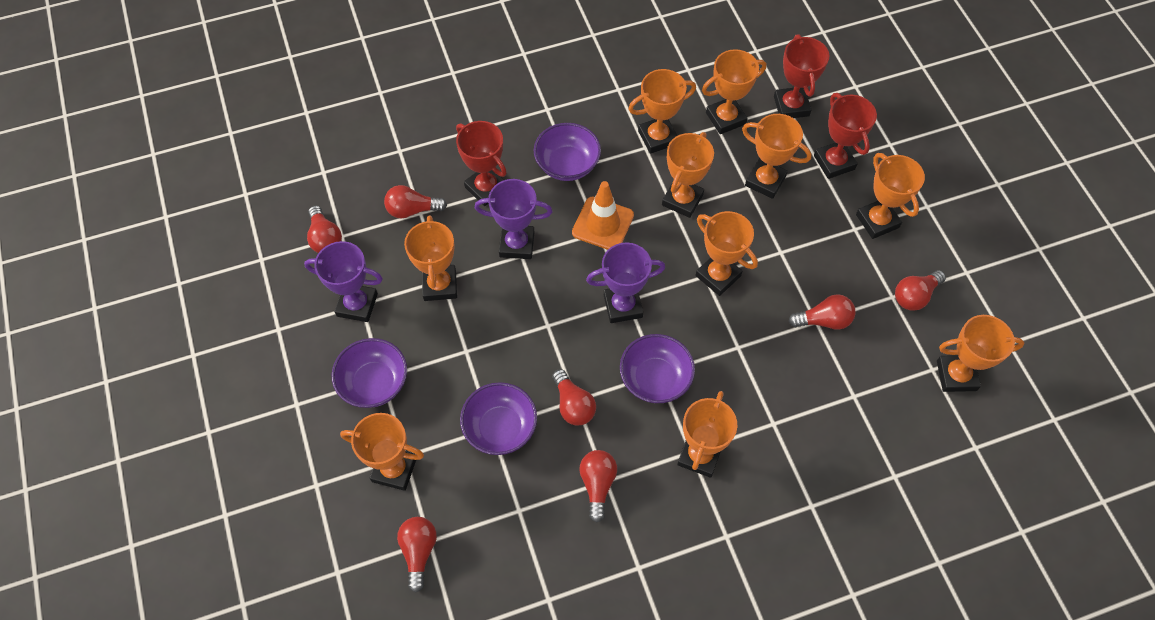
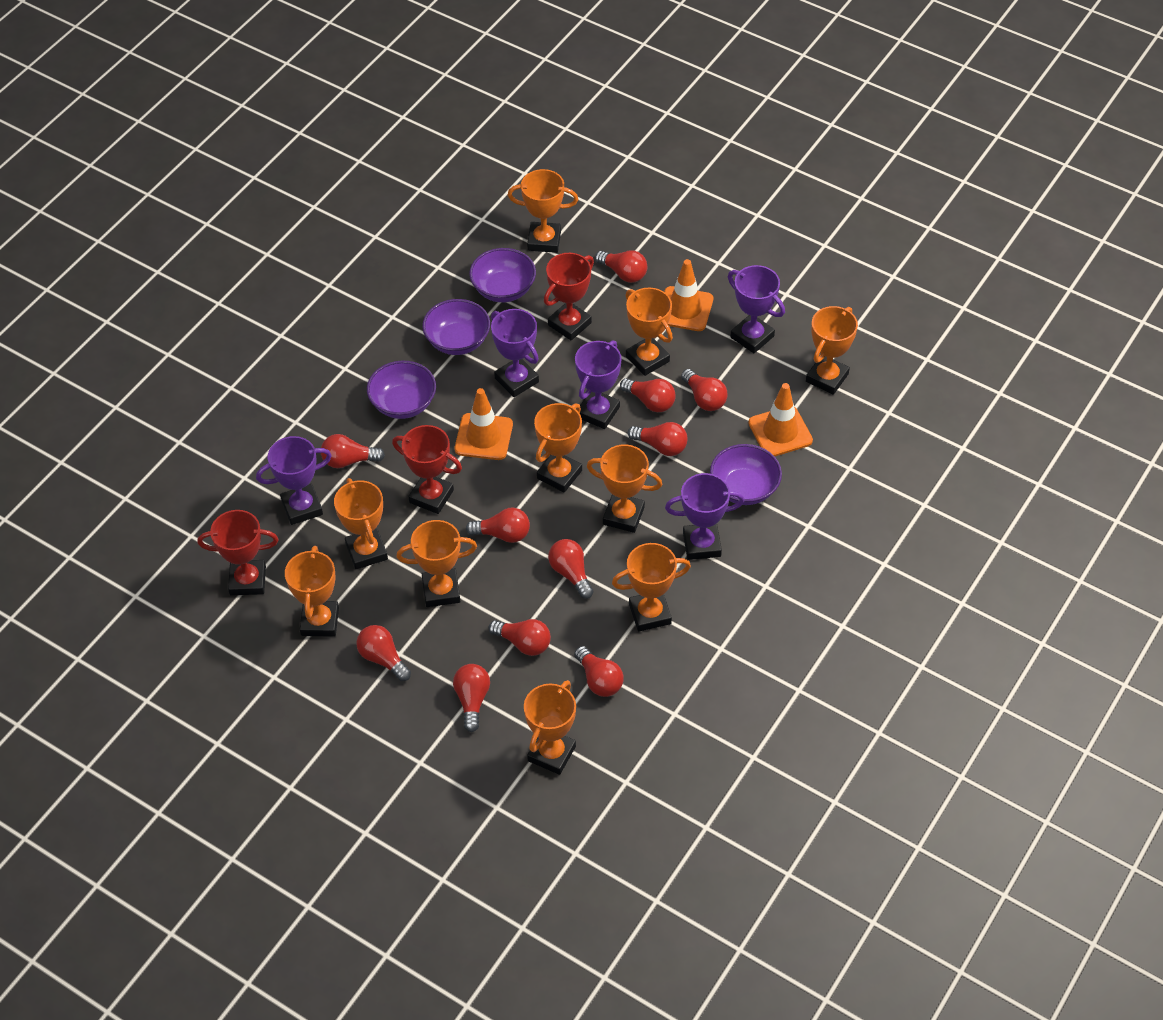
orange traffic cone: [572,181,634,250] = 1 -> [455,388,513,460] [664,259,713,331] [748,383,813,456] = 3
purple trophy: [304,241,383,322] [475,179,552,259] [586,242,665,323] = 3 -> [256,436,332,525] [491,309,539,397] [575,340,621,429] [665,473,744,560] [728,265,785,353] = 5
red light bulb: [307,206,342,253] [384,185,447,218] [397,517,437,592] [552,369,596,426] [579,450,617,523] [789,294,856,330] [895,270,946,311] = 7 -> [321,434,385,468] [356,625,411,681] [453,664,490,732] [466,508,530,543] [488,619,551,656] [548,539,594,599] [574,646,624,697] [595,250,647,283] [620,378,676,412] [628,422,687,456] [681,369,727,411] = 11

